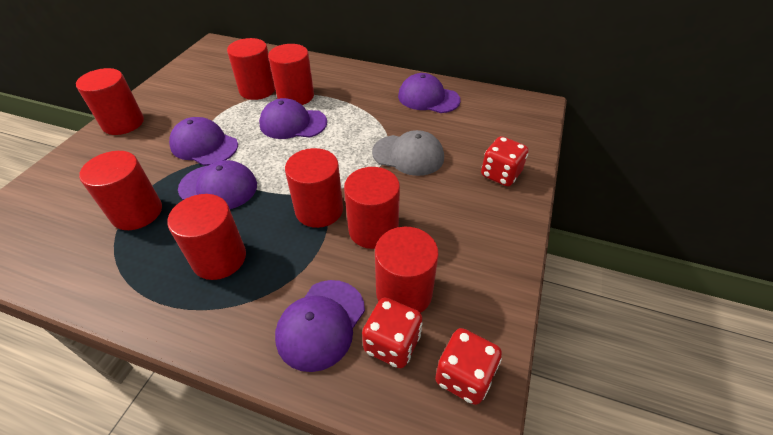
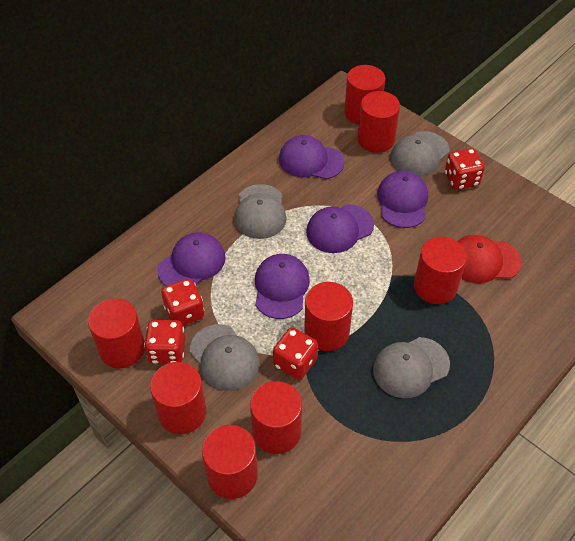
grey cap: [372,130,444,176] = 1 -> [190,324,260,391] [234,184,287,239] [373,337,450,398] [391,131,449,177] = 4
red cap: none = 0 -> [458,235,521,283] = 1
red dice: [362,298,423,368] [435,328,502,405] [481,136,529,186] = 3 -> [144,320,185,364] [161,279,204,326] [273,328,318,380] [445,148,485,190] = 4

